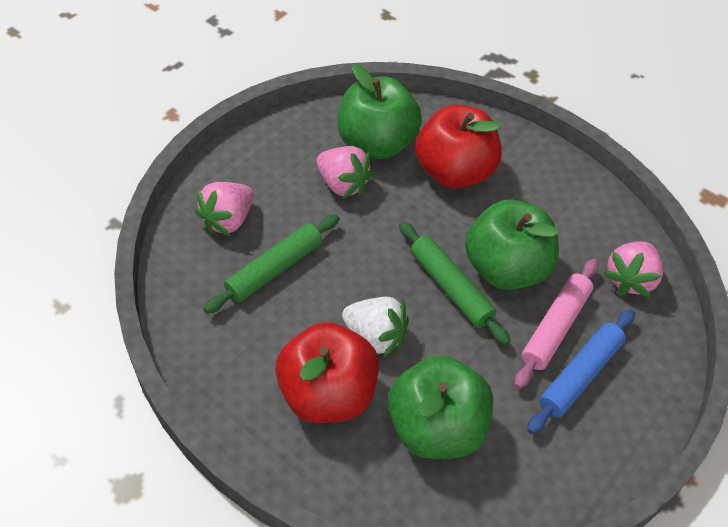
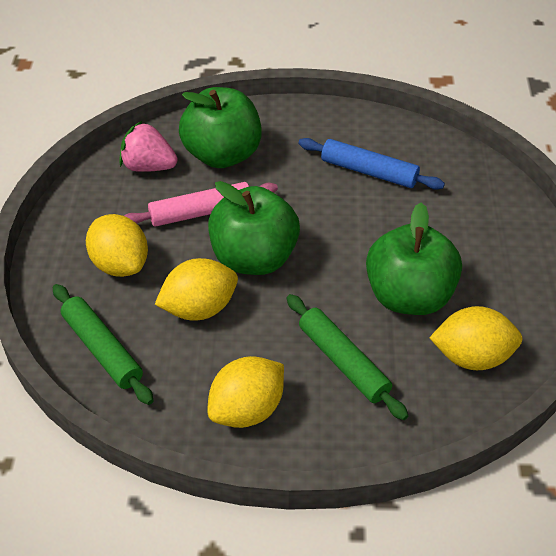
pink strawberry: [195,182,254,236] [316,146,374,199] [603,241,663,297] = 3 -> [119,120,178,172] = 1
red apple: [275,322,379,423] [415,105,502,189] = 2 -> none = 0
white strawberry: [342,297,409,357] = 1 -> none = 0
yellow lemon: none = 0 -> [86,214,148,277] [154,258,238,320] [207,356,284,428] [430,306,522,370] = 4

